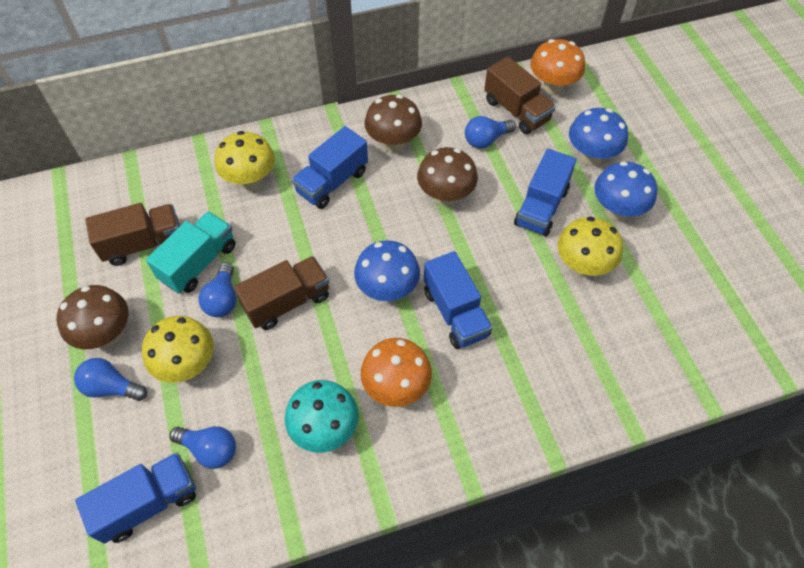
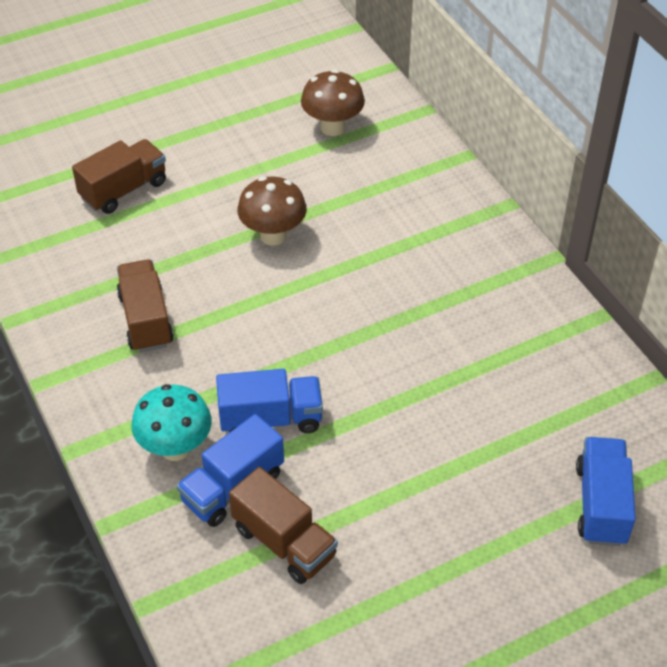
blue light bulb: [74,358,147,401] [169,426,236,469] [198,262,237,317] [465,116,516,149] = 4 -> none = 0
blue mushroom: [354,240,420,301] [569,108,628,166] [594,161,657,221] = 3 -> none = 0
blue truck: [75,453,196,544] [292,126,368,209] [424,251,493,349] [514,149,576,236] = 4 -> [177,414,284,527] [216,369,323,433] [576,437,636,546] = 3
brown mushroom: [57,285,129,349] [364,95,422,153] [417,147,478,206] = 3 -> [237,177,307,246] [301,70,365,136] = 2
orange mushroom: [361,338,432,407] [530,39,585,96] = 2 -> none = 0
turquoise truck: [146,211,235,293] = 1 -> none = 0
yellow mushroom: [142,316,214,383] [215,131,275,190] [557,217,623,277] = 3 -> none = 0

